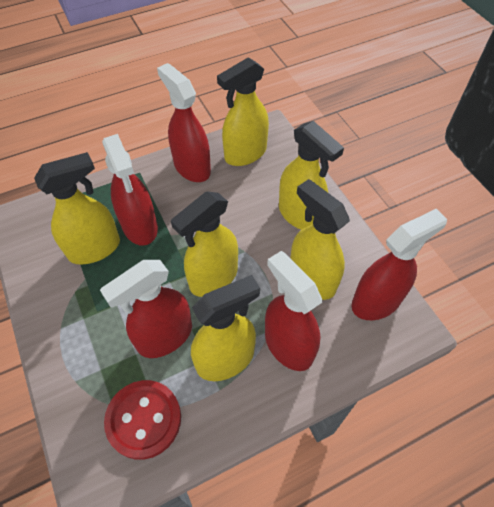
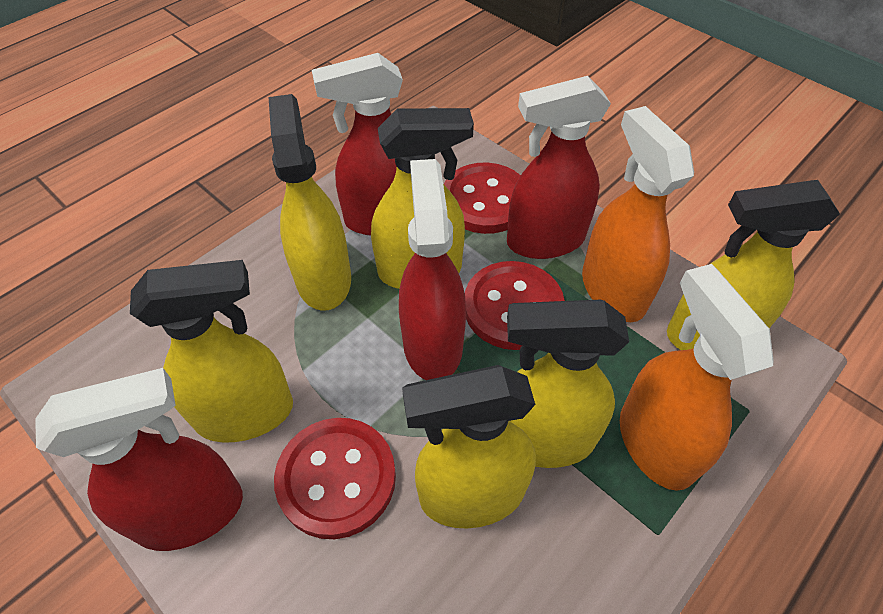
orange spray bottle: none = 0 -> [582,106,694,322] [620,264,774,491] = 2
red button: [104,380,181,460] = 1 -> [274,418,396,539] [444,163,521,234] [465,261,565,350] = 3
red spray bottle: [100,260,192,358] [102,134,158,246] [157,63,211,182] [265,251,322,371] [352,209,447,320] = 5 -> [35,368,243,551] [312,53,403,235] [399,159,466,380] [507,76,611,259] = 4

